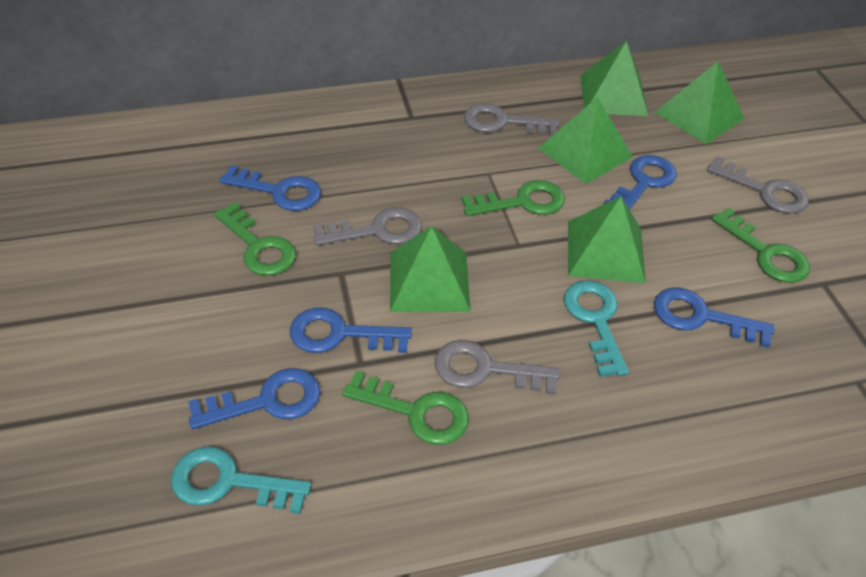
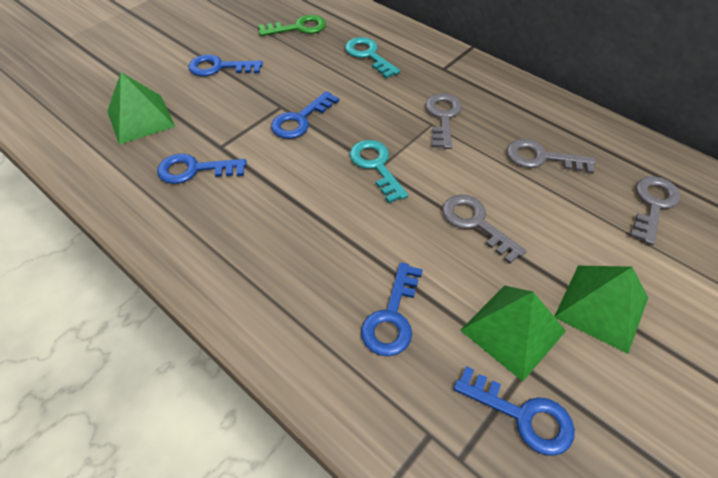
green key: [214,202,296,276] [342,371,469,445] [461,180,565,216] [711,208,810,283] = 4 -> [258,15,326,36] = 1
green pyramid: [390,226,471,312] [538,97,633,184] [568,196,646,283] [580,40,648,116] [654,61,744,144] = 5 -> [107,72,175,145] [460,286,566,382] [554,266,648,354] = 3

